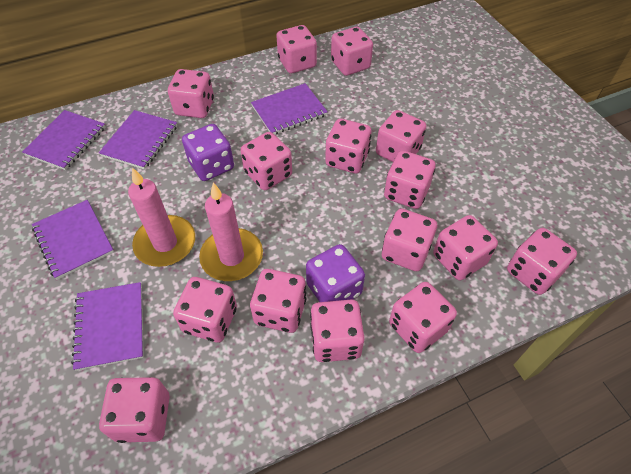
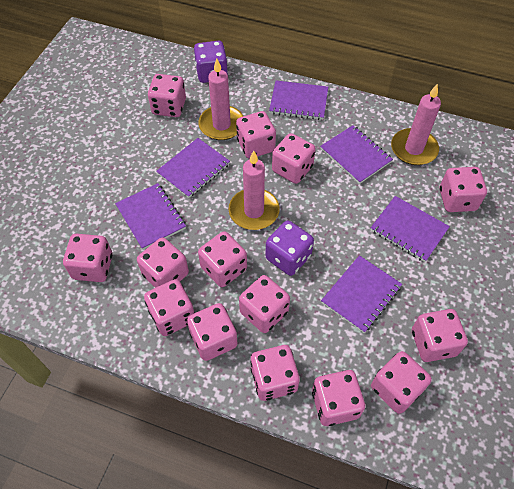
pink candle: [128,167,195,267] [199,183,263,281] = 2 -> [198,59,243,140] [229,150,280,230] [391,83,441,165] = 3
pink dice: [99,377,170,443] [168,69,214,118] [173,277,237,343] [241,132,292,190] [250,269,306,333] [276,25,317,74] [310,299,365,362] [325,118,372,174] [331,27,373,76] [376,110,426,162] [382,209,437,271] [384,150,436,209] [389,282,457,353] [433,215,498,280] [507,228,577,295] = 15 -> [63,234,113,282] [137,237,189,288] [144,279,195,336] [148,74,186,117] [187,303,238,361] [198,231,247,287] [236,111,276,159] [239,275,290,333] [250,345,300,401] [272,133,316,184] [312,370,365,426] [371,351,432,414] [412,309,468,362] [440,167,487,212] = 14
purple notebook: [22,110,106,170] [32,200,114,280] [71,282,144,371] [99,110,177,170] [251,83,328,135] = 5 -> [115,183,186,250] [156,138,230,198] [269,80,328,120] [320,125,393,184] [321,255,402,333] [371,196,450,262] = 6

